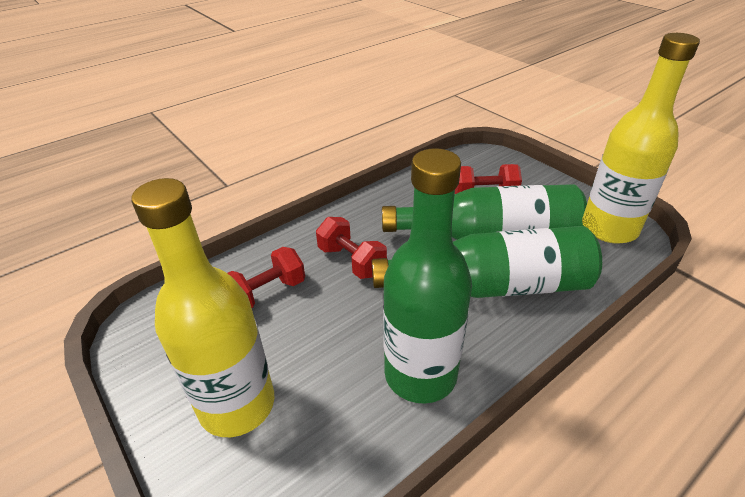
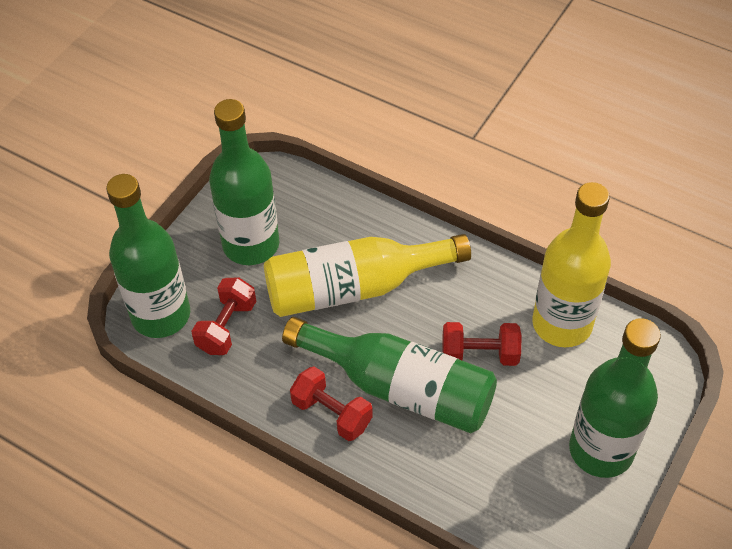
green bottle: [372,226,602,298] [382,184,588,240] [383,148,472,404] = 3 -> [106,174,190,338] [209,99,279,265] [282,317,497,433] [569,318,661,478] = 4

